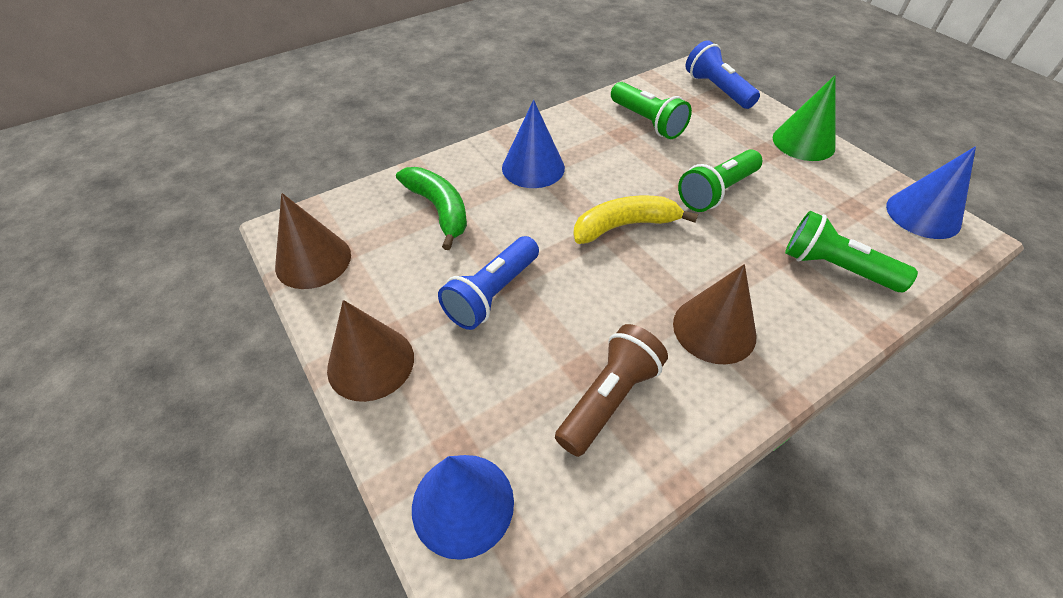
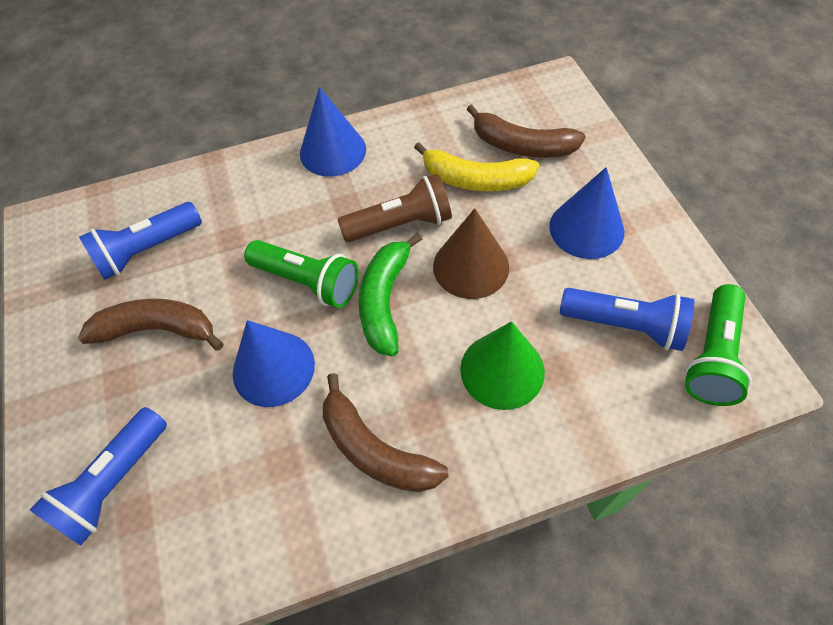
blue flashlight: [438,236,539,330] [686,40,760,109] = 2 -> [30,407,167,546] [79,202,202,280] [560,288,694,351] = 3
brown banana: none = 0 -> [78,299,224,351] [323,373,449,492] [466,104,586,158] = 3
brown cone: [275,193,351,289] [327,300,414,402] [673,264,756,364] = 3 -> [433,208,509,299] = 1
green flashlight: [611,82,692,139] [678,149,763,212] [785,211,918,292] = 3 -> [244,240,359,308] [685,284,752,406] = 2

